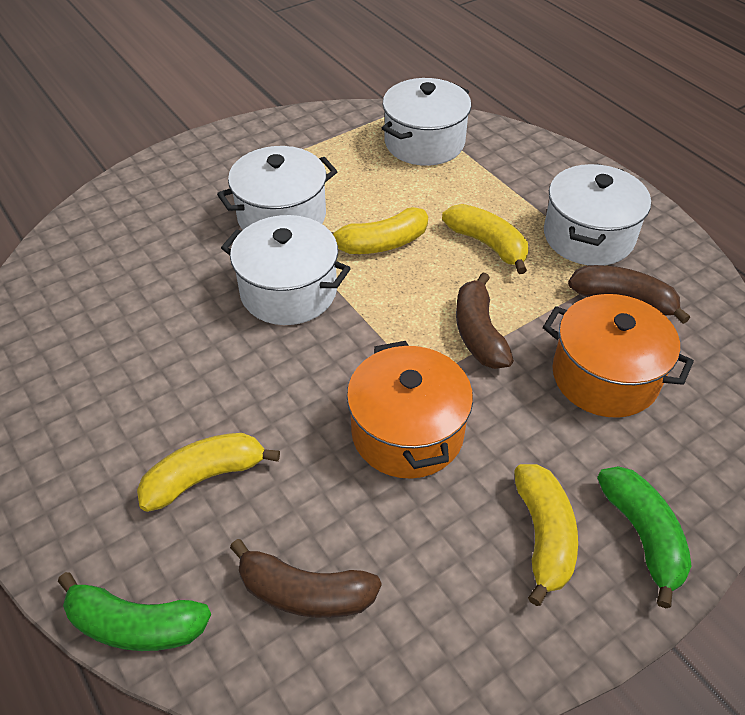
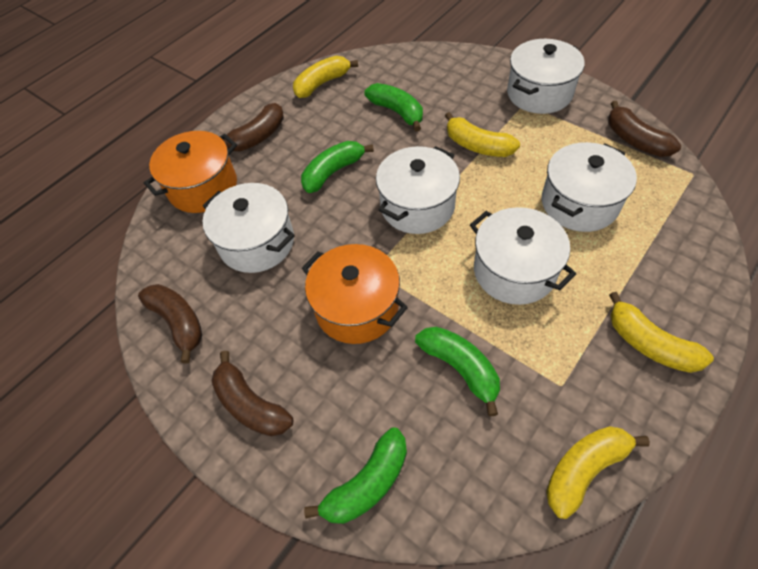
brown banana: [230,539,382,618] [456,272,514,369] [568,265,690,324] = 3 -> [138,284,202,364] [212,351,293,437] [223,103,284,151] [608,101,681,157] = 4
green banana: [58,572,211,651] [597,466,692,608] = 2 -> [301,141,374,193] [304,427,407,524] [365,83,423,131] [415,327,500,416] = 4
white pot: [217,146,338,230] [221,215,351,325] [382,78,471,166] [544,164,651,265] = 4 -> [202,183,295,273] [376,146,460,234] [470,207,576,305] [507,39,585,114] [542,142,637,232] = 5

